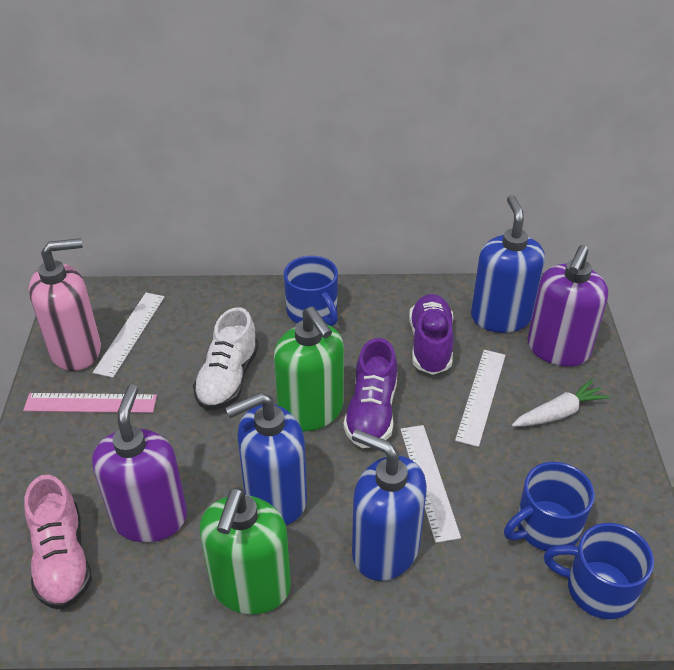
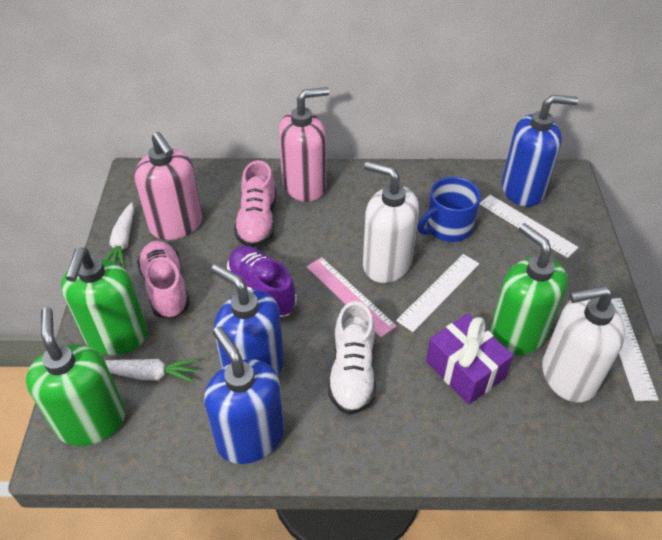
blue mug: [284,256,338,326] [504,462,595,551] [544,523,654,619] = 3 -> [418,177,481,242] = 1
green soap dispenser: [200,487,291,614] [274,307,344,431] = 2 -> [26,307,126,446] [61,248,148,355] [489,223,568,355] = 3
pink shoe: [24,475,92,610] = 1 -> [137,241,190,318] [234,160,276,247] = 2
pink soap dispenser: [29,238,101,371] = 1 -> [134,132,203,240] [279,87,330,202] = 2
purple gift: none = 0 -> [426,314,513,404] = 1
purple shoe: [343,338,397,448] [409,294,454,375] = 2 -> [227,246,297,317] = 1
purple soap dispenser: [92,384,187,542] [527,245,608,366] = 2 -> none = 0
white carrot: [512,379,610,427] = 1 -> [105,202,134,268] [105,359,198,383] = 2
white soap dispenser: none = 0 -> [363,161,419,283] [542,285,625,403] = 2

